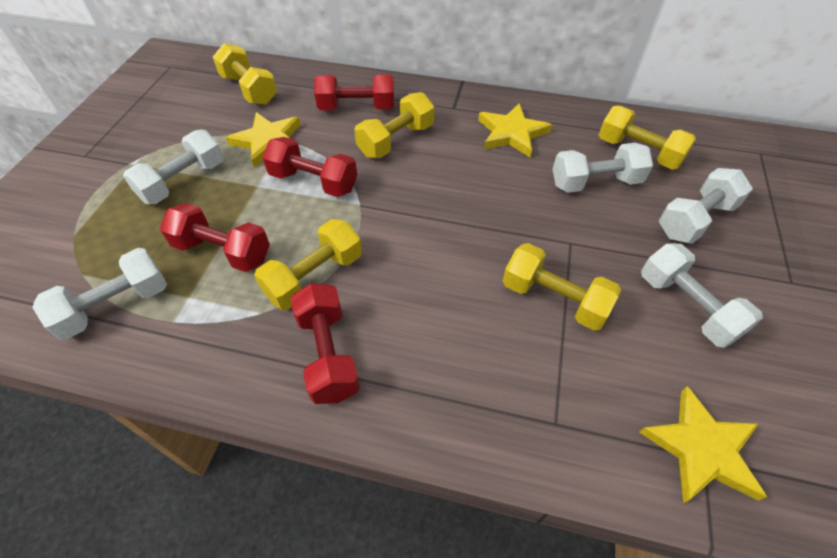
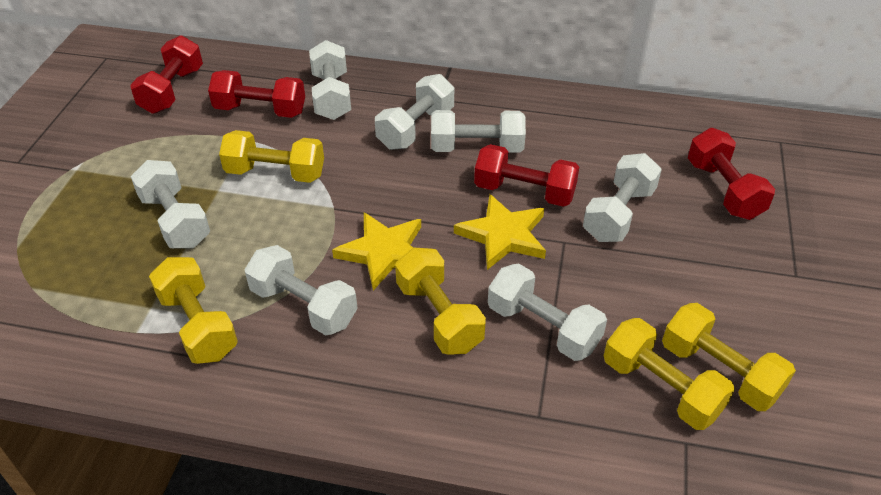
white dumbbell: [32,248,167,340] [123,130,224,204] [553,143,653,193] [641,243,763,348] [659,168,753,244] = 5 -> [131,160,210,248] [244,245,358,335] [309,40,351,120] [375,74,454,150] [431,110,526,153] [488,264,607,361] [583,153,662,242] = 7
yellow star: [226,112,301,168] [478,104,552,157] [639,386,767,503] = 3 -> [332,212,421,290] [454,194,546,270] = 2

